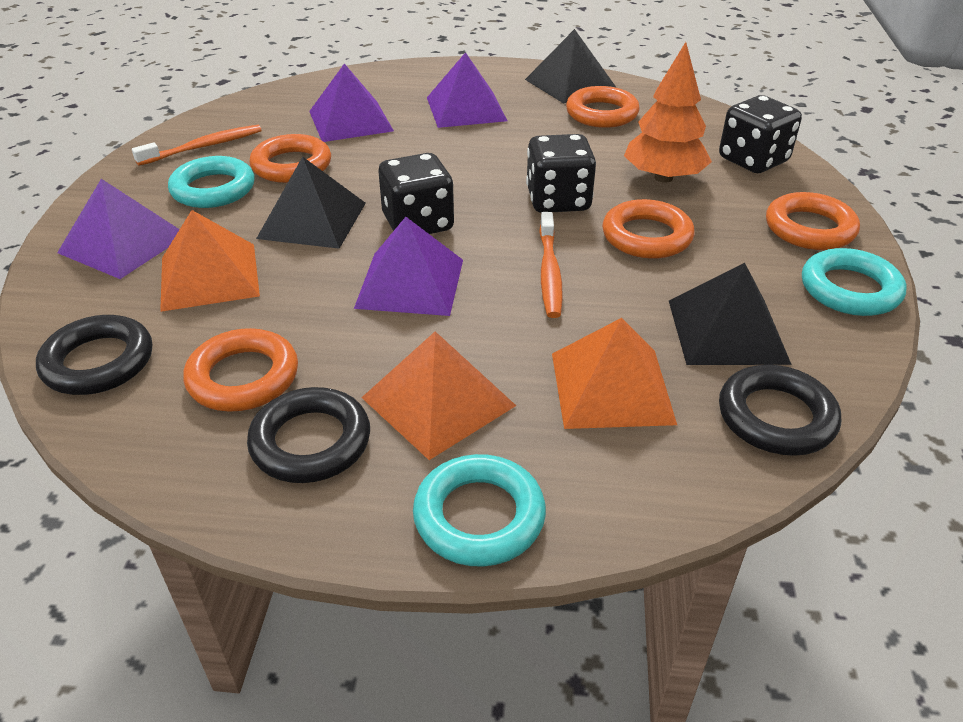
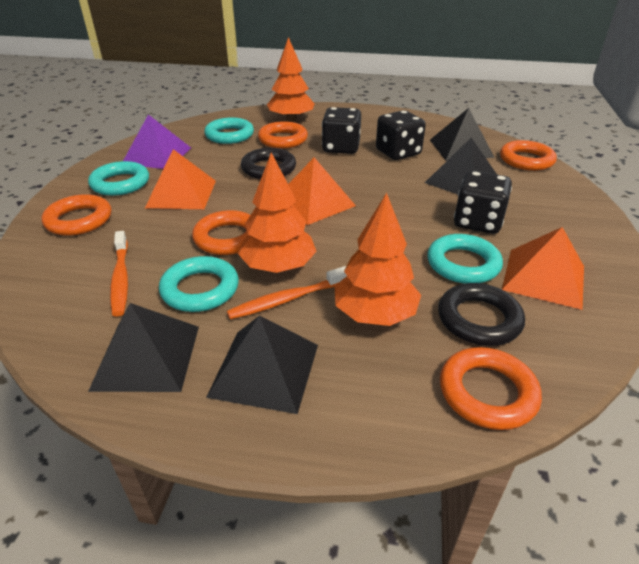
black pyramid: [256,156,366,249] [525,29,617,103] [669,263,792,365] = 3 -> [88,303,199,392] [206,316,318,414] [425,137,497,194] [430,108,495,161] = 4
black ring: [36,315,152,395] [247,387,370,483] [719,365,841,456] = 3 -> [241,148,296,179] [438,283,525,346] = 2
orange tree: [624,42,712,183] = 1 -> [238,152,317,273] [267,37,315,121] [334,193,421,326] = 3
purple pyramid: [57,179,180,279] [309,63,394,142] [354,217,463,316] [427,52,508,128] = 4 -> [123,114,191,169] = 1
turquoise ring: [168,156,254,208] [413,454,546,567] [802,248,906,316] = 3 -> [88,161,149,196] [159,256,239,312] [204,117,254,144] [427,234,503,284] = 4

